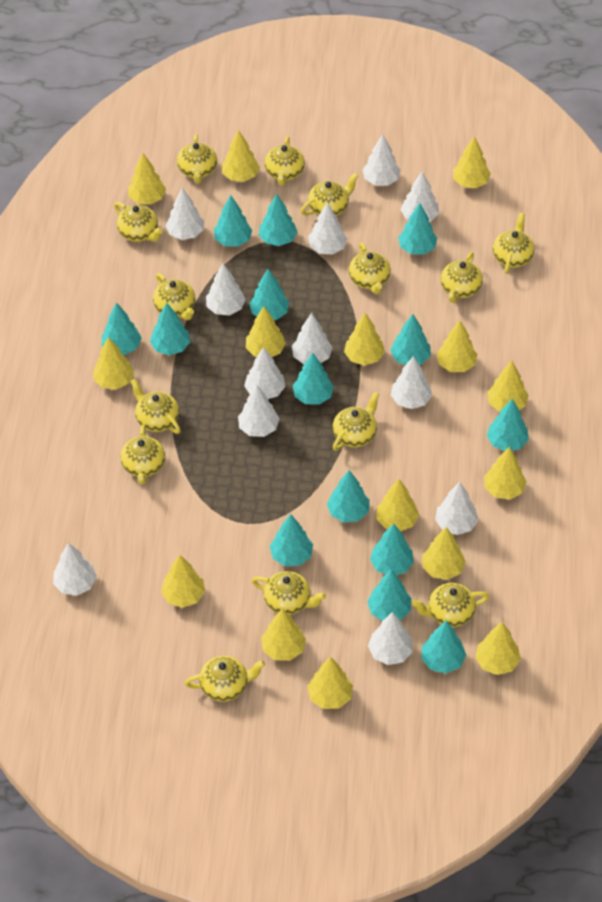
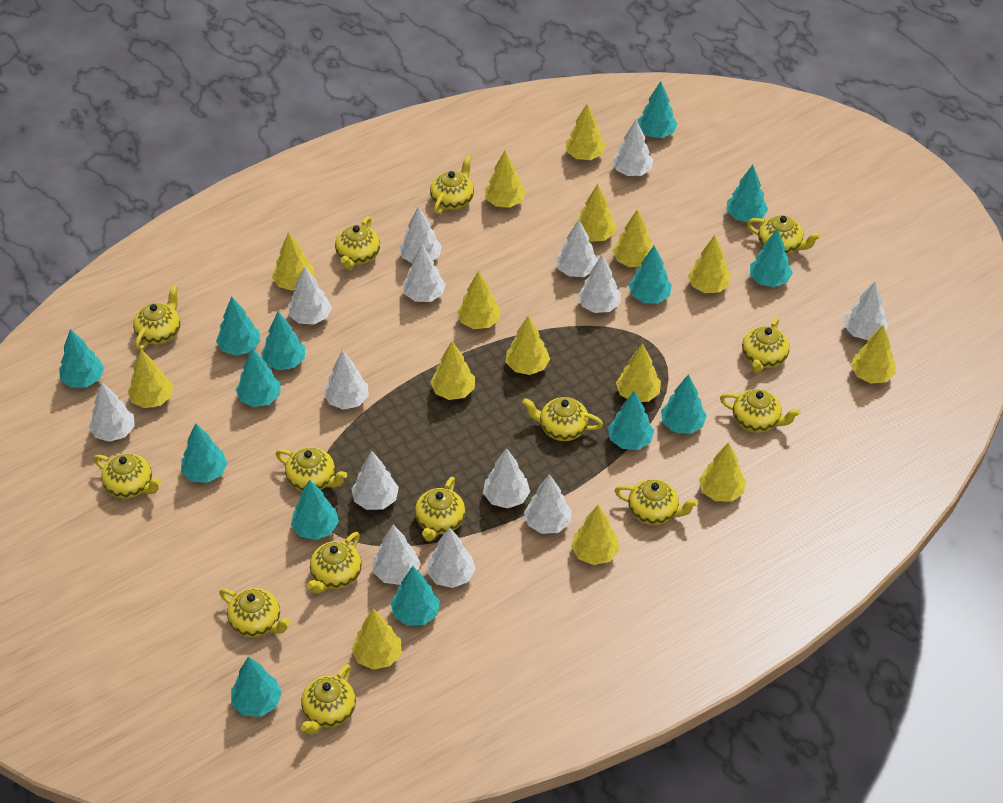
white tree: [53,543,97,596] [166,188,204,240] [206,264,245,315] [238,385,280,437] [244,347,286,399] [292,313,333,364] [308,202,347,254] [362,134,401,186] [368,612,413,665] [391,356,432,409] [400,172,439,222] [435,482,478,535] = 12 -> [89,382,135,442] [289,266,332,325] [324,350,369,410] [351,451,399,510] [373,525,421,585] [399,206,442,263] [403,245,446,302] [427,527,476,588] [483,448,530,509] [524,474,572,534] [556,220,598,277] [578,255,621,313] [612,120,653,176] [844,282,888,340] = 14

